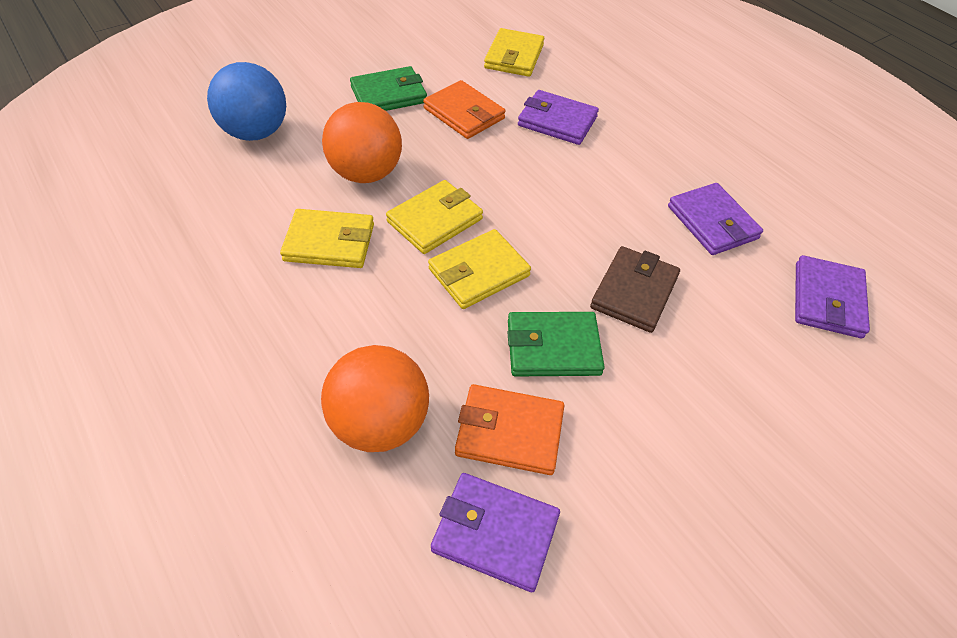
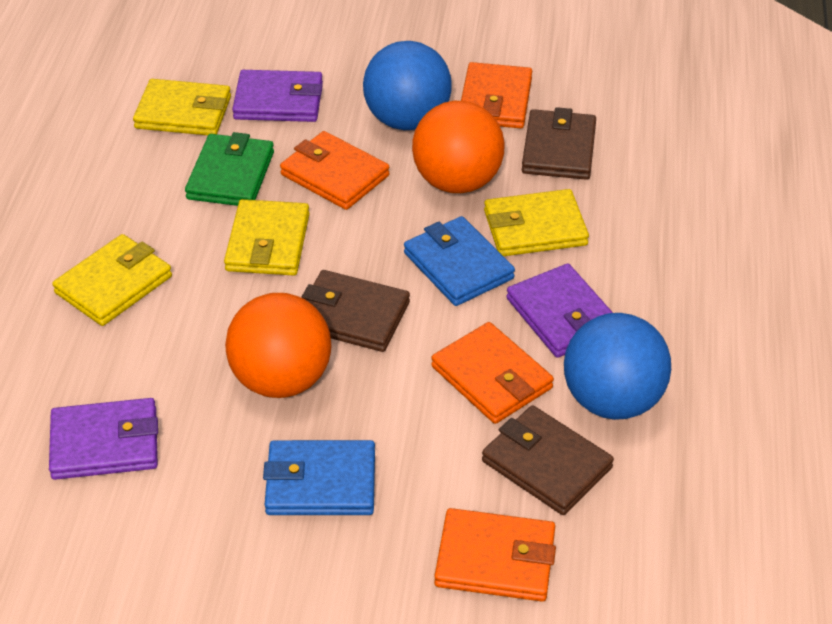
blue ball: [207,62,286,141] = 1 -> [363,41,452,130] [564,313,671,420] = 2
blue wallet: none = 0 -> [263,440,375,515] [404,216,515,306] = 2
brown wallet: [590,246,680,333] = 1 -> [302,270,410,352] [482,405,614,515] [522,107,596,180] = 3
green wallet: [350,66,427,111] [507,312,605,376] = 2 -> [185,132,274,206] = 1
orange wallet: [423,80,505,139] [455,384,564,475] = 2 -> [280,131,390,210] [431,322,554,424] [434,508,556,602] [461,62,532,129] = 4
purple wallet: [431,473,560,592] [518,90,599,145] [668,183,763,255] [795,255,870,338] = 4 -> [49,398,158,480] [232,70,323,122] [506,263,613,358] = 3

